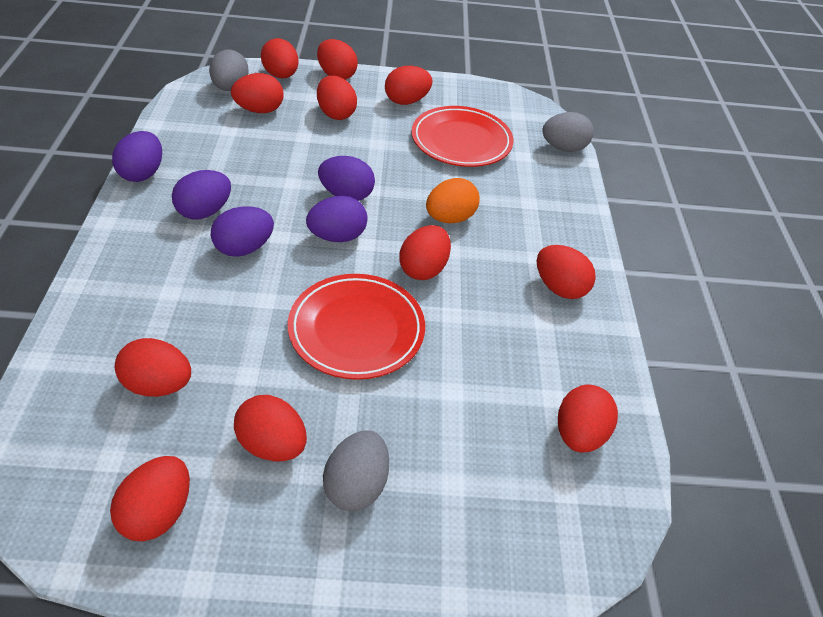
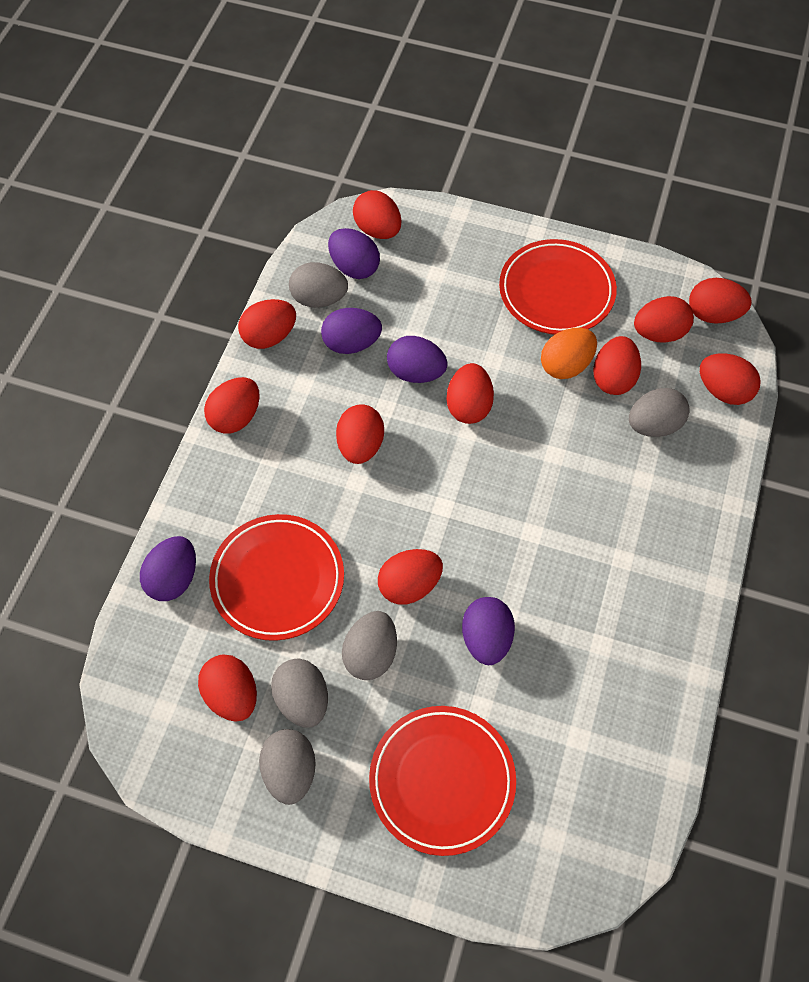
grey egg: [209,49,248,91] [323,430,389,511] [542,112,594,152] = 3 -> [259,729,316,805] [271,659,328,728] [289,262,348,308] [342,611,397,680] [629,388,689,437] = 5
red plate: [288,274,425,380] [411,106,514,167] = 2 -> [209,514,344,641] [369,706,516,856] [499,239,617,335] = 3

